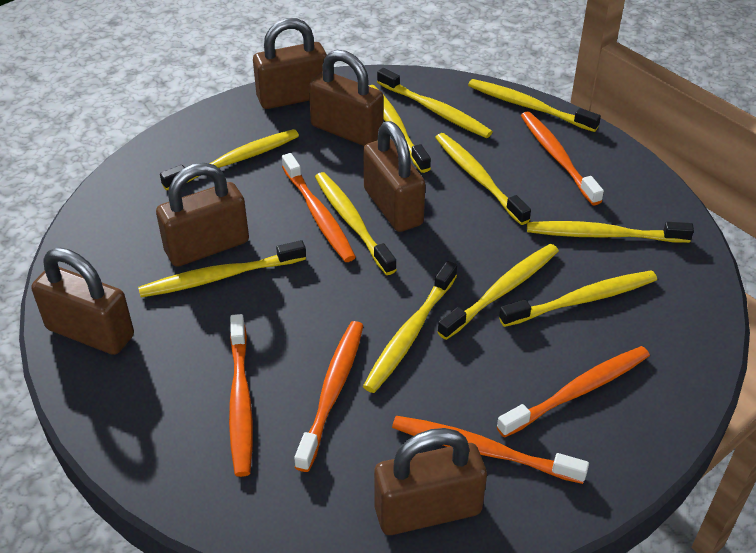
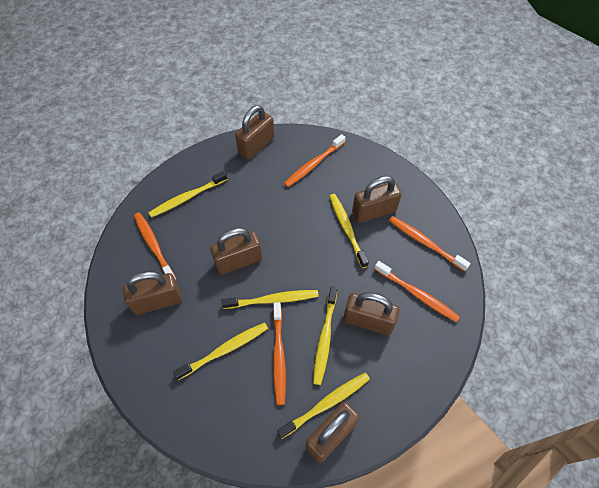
orange toothbrush: [229,314,253,477] [282,153,356,262] [294,321,363,472] [392,416,589,484] [497,346,650,438] [521,111,604,205] = 6 -> [134,213,177,280] [273,302,286,405] [284,134,346,187] [374,261,460,322] [389,216,471,272] = 5
yellow toothbrush: [138,240,306,297] [160,129,299,191] [315,172,397,275] [363,261,457,393] [369,85,431,173] [377,68,493,138] [435,133,531,225] [437,244,559,340] [468,79,601,132] [499,271,657,327] [527,221,694,243] = 11 -> [148,171,228,218] [173,322,268,380] [221,290,319,309] [277,373,370,439] [313,287,337,385] [329,194,369,268] = 6

